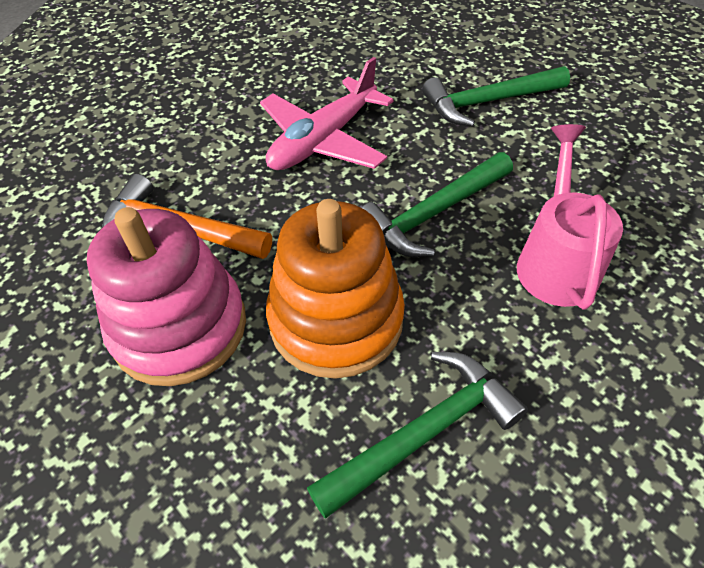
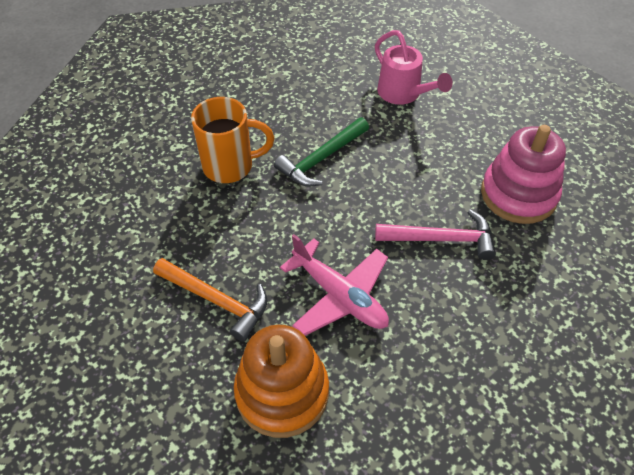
green hammer: [307,352,528,518] [361,152,513,257] [422,66,570,127] = 3 -> [274,117,369,187] = 1
orange mug: none = 0 -> [191,97,274,183] = 1
pink hammer: none = 0 -> [375,210,496,260] = 1

